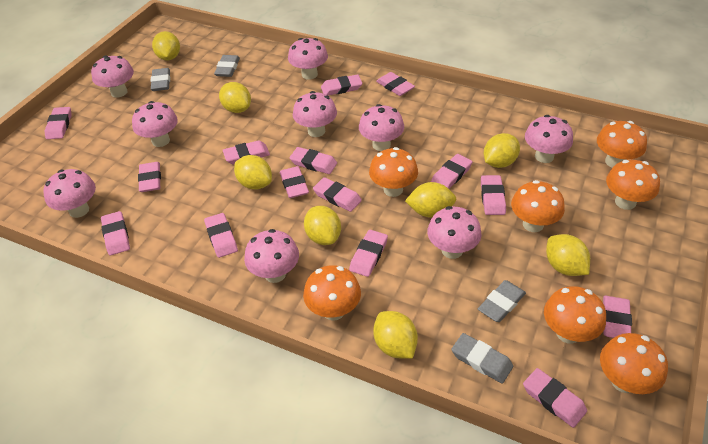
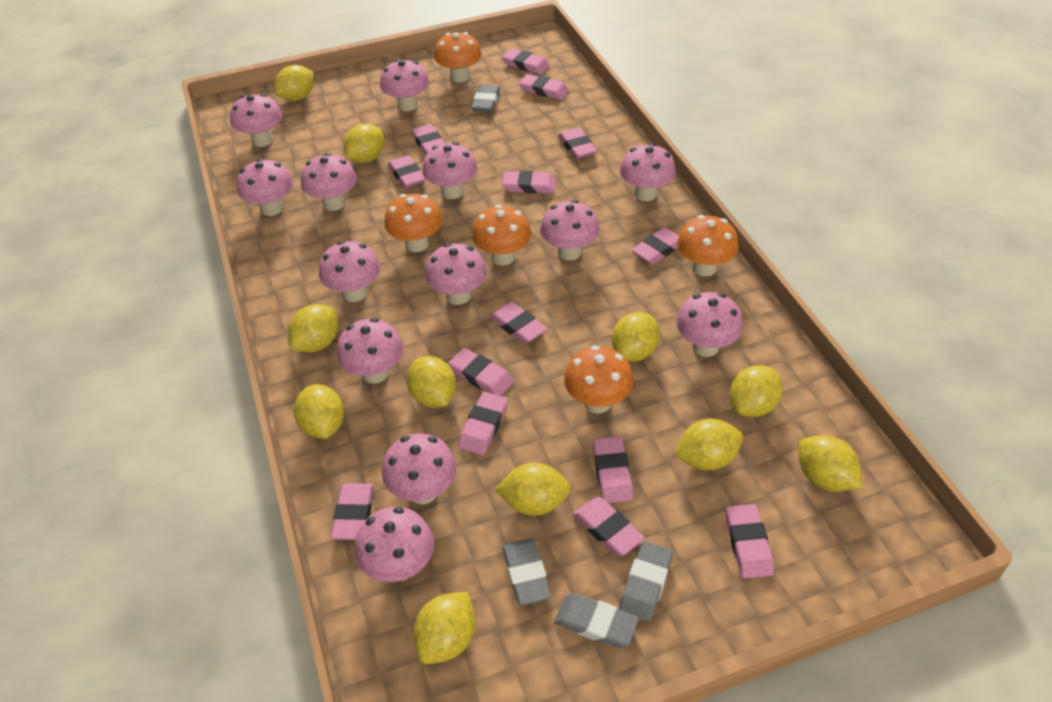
orange mushroom: [303,265,361,321] [369,147,418,197] [511,180,565,232] [544,286,606,344] [597,121,647,168] [600,333,668,394] [606,160,660,210] = 7 -> [384,194,443,252] [434,32,482,83] [472,205,531,266] [564,345,634,413] [677,215,739,276] = 5
pink eraser: [45,107,72,139] [101,211,130,256] [138,162,161,192] [204,213,238,258] [223,140,270,165] [280,166,309,198] [290,147,337,174] [313,177,362,212] [321,74,362,95] [349,230,388,277] [376,72,415,96] [431,154,473,189] [481,175,506,215] [523,368,587,428] [603,296,632,338] = 15 -> [331,483,374,540] [388,155,426,188] [411,124,445,155] [448,348,514,396] [458,392,508,455] [489,302,547,344] [502,48,550,75] [502,171,556,194] [519,74,569,100] [558,128,597,159] [573,497,645,556] [593,436,633,503] [632,227,679,264] [726,504,774,579] = 14
pink mushroom: [43,169,96,218] [91,55,134,98] [132,101,178,147] [244,229,299,283] [288,38,328,80] [293,91,337,137] [359,104,404,151] [427,206,482,259] [525,115,573,163] = 9 -> [230,94,282,147] [237,159,293,216] [301,153,357,211] [319,241,380,302] [337,318,404,384] [355,507,434,582] [380,59,429,112] [382,433,457,504] [422,142,477,199] [425,243,487,305] [540,200,600,260] [620,143,676,201] [676,292,743,357] = 13
yellow lemon: [152,31,180,61] [219,82,251,113] [234,155,272,190] [304,206,341,245] [373,311,418,359] [405,182,456,218] [484,133,520,168] [546,234,590,276] = 8 -> [275,65,314,101] [288,304,338,353] [294,384,344,439] [344,124,384,163] [407,356,456,408] [413,592,476,664] [495,463,571,516] [612,312,660,362] [674,419,743,471] [730,365,783,417] [798,435,862,492] = 11

